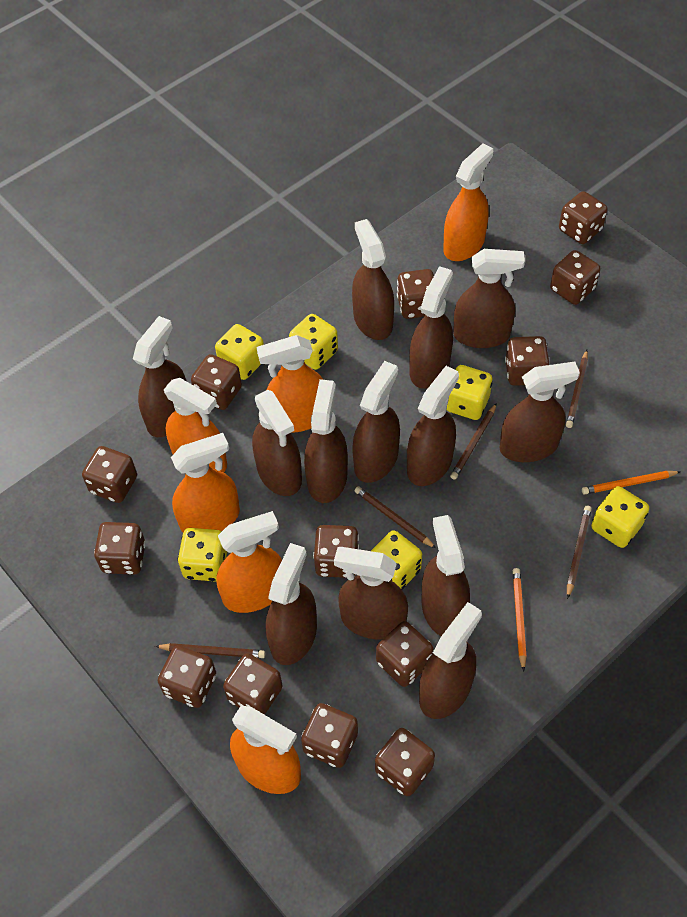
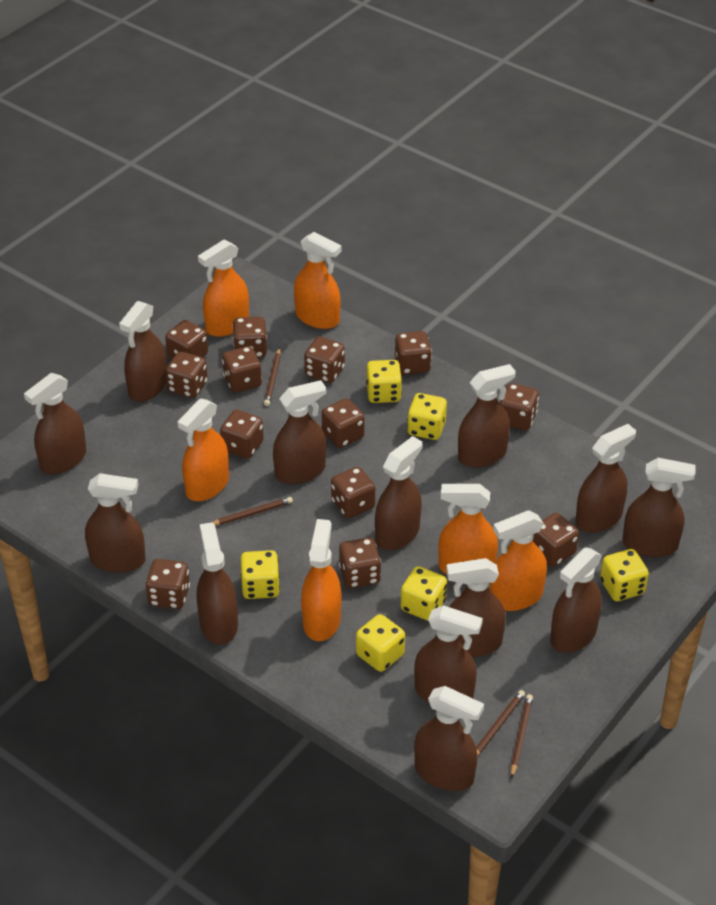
brown pencil: [155,643,265,658] [354,486,437,549] [450,403,497,480] [566,350,588,428] [567,506,592,599] = 5 -> [212,497,293,526] [264,348,281,406] [476,690,525,756] [511,694,533,779] = 4
orange pencil: [513,568,527,672] [582,471,681,495] = 2 -> none = 0

